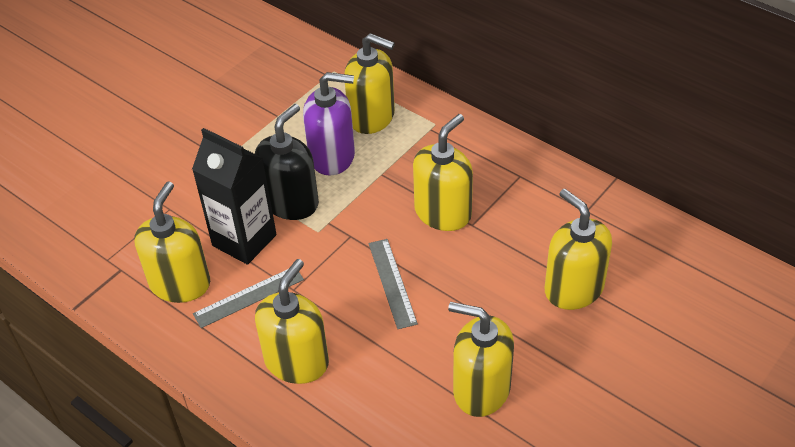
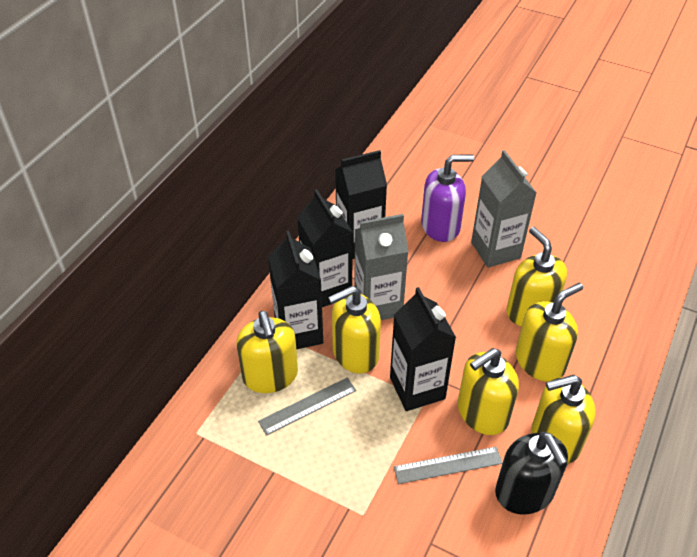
black carton: [192,128,277,265] = 1 -> [268,231,323,349] [297,189,353,307] [335,150,387,259] [390,287,456,411] = 4
grey carton: none = 0 -> [354,214,409,320] [471,150,537,268] = 2

